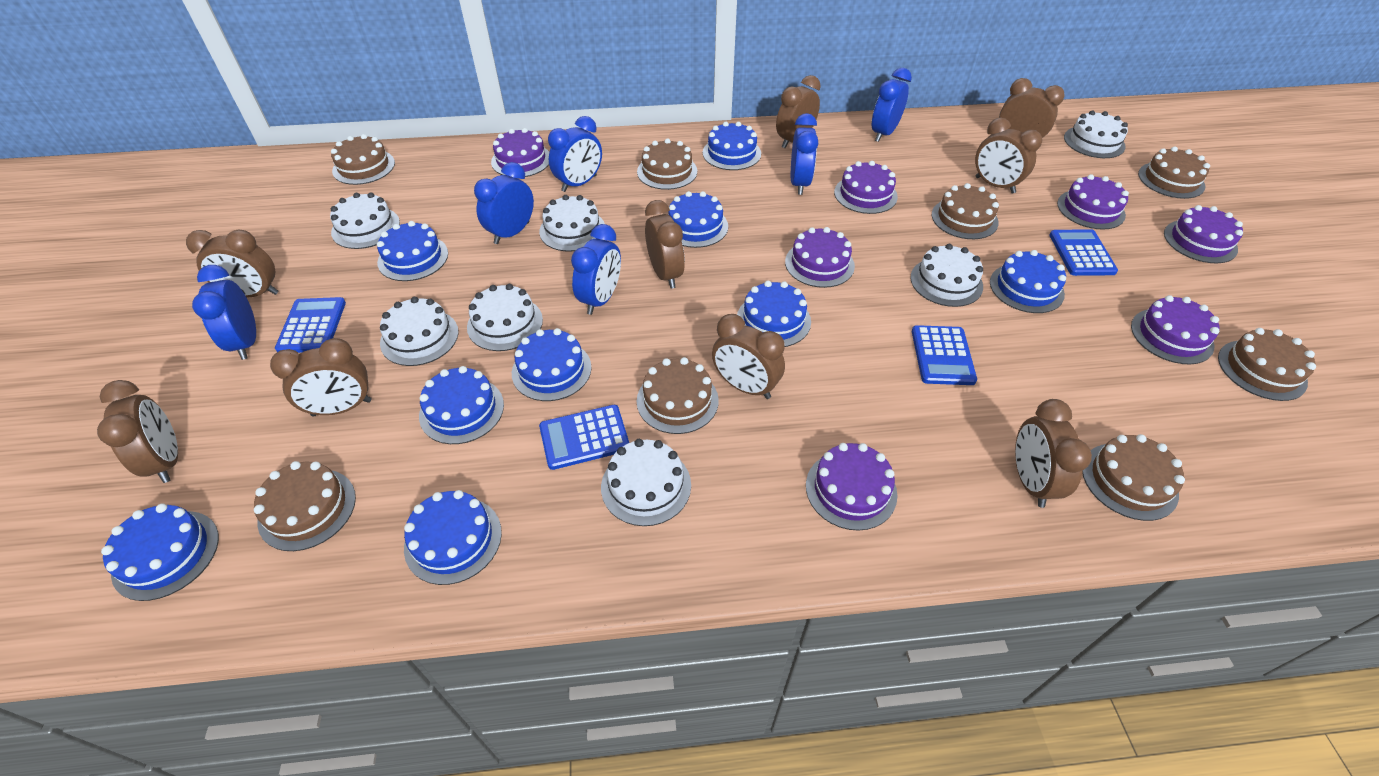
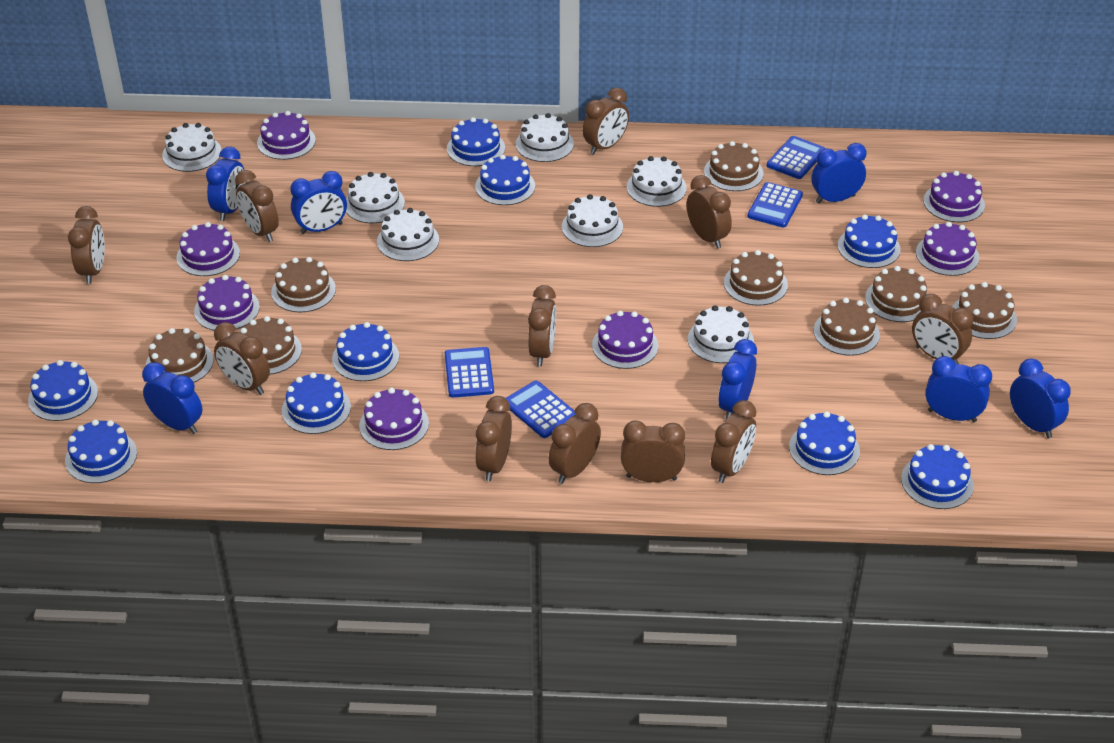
blue clock: [192,265,256,360] [474,162,534,244] [548,116,602,192] [571,224,621,315] [791,113,818,195] [872,68,912,142] = 6 -> [142,362,202,434] [206,147,245,221] [290,171,347,234] [718,339,757,420] [812,143,866,204] [925,356,992,422] [1010,359,1071,438] = 7
brown clock: [97,380,178,483] [186,230,278,297] [270,338,372,416] [645,200,685,289] [712,314,785,399] [776,75,821,148] [975,118,1042,194] [999,78,1064,138] [1015,399,1092,508] = 9 -> [68,206,105,284] [214,322,270,395] [235,170,279,242] [475,396,512,481] [528,285,556,366] [549,403,601,484] [583,87,629,155] [621,420,685,482] [687,175,732,249] [711,400,756,483] [912,294,973,364] = 11

